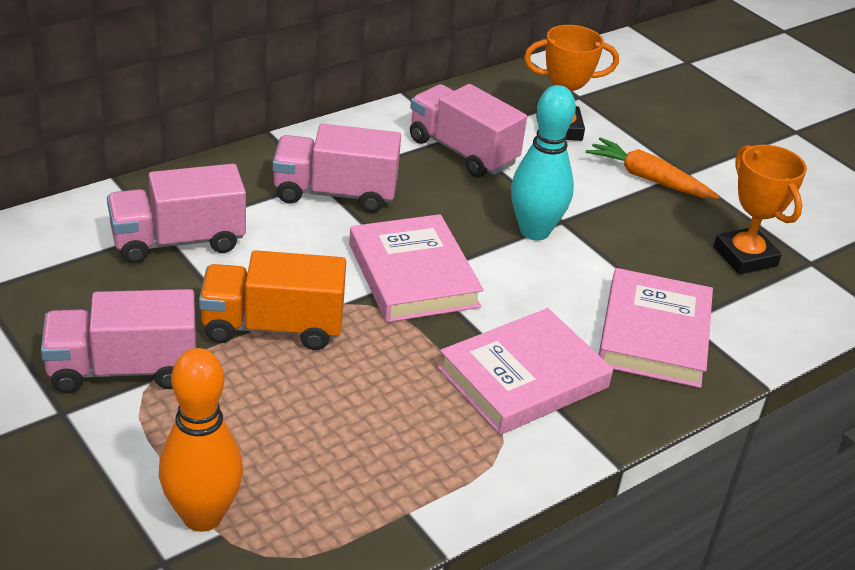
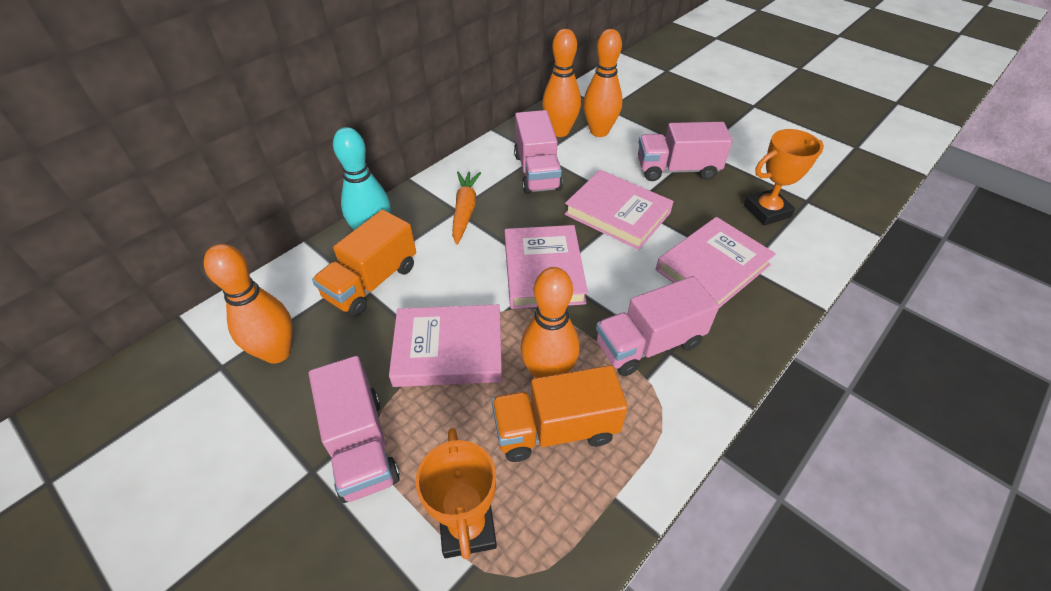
orange bowling pin: [159,348,243,532] = 1 -> [204,244,293,364] [521,267,579,378] [542,29,581,137] [583,29,623,137] = 4
orange truck: [199,250,346,350] = 1 -> [312,210,416,316] [492,365,628,462] = 2
pink book: [349,214,484,322] [438,308,613,435] [599,268,713,388] = 3 -> [389,304,502,387] [504,225,588,309] [564,170,674,250] [656,217,776,308] = 4

